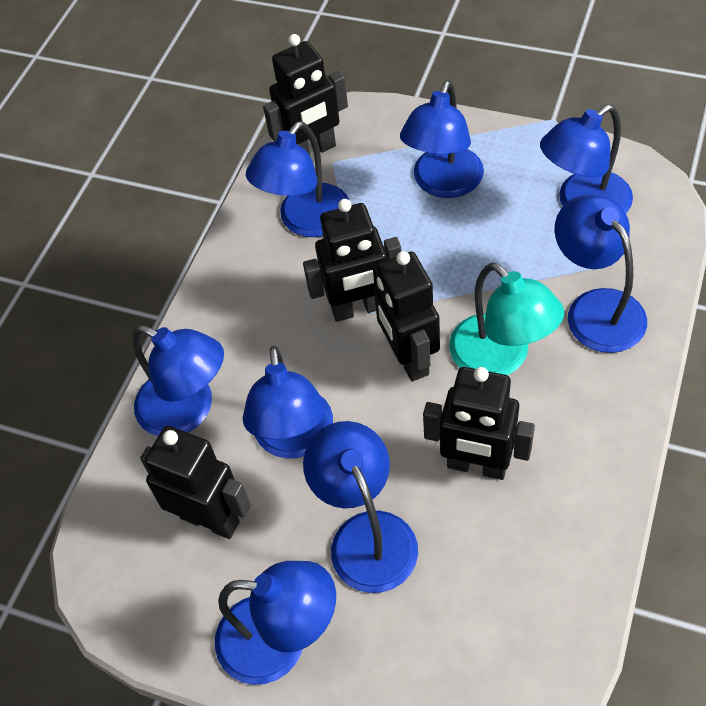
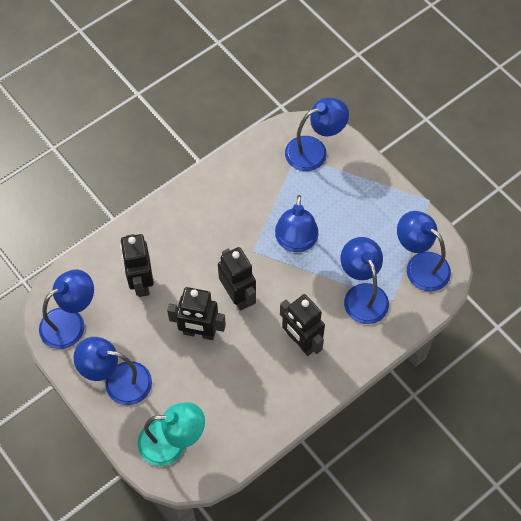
black robot: [140,426,251,539] [263,34,348,155] [303,199,401,322] [374,251,440,381] [423,367,535,480] = 5 -> [120,234,154,297] [167,287,226,340] [218,247,256,311] [280,294,325,356] = 4
blue lamp: [133,326,224,436] [215,561,336,685] [242,346,333,458] [246,121,349,237] [303,421,418,593] [400,80,484,198] [540,105,633,213] [555,195,647,353] = 8 -> [39,270,94,349] [74,337,152,405] [275,195,319,252] [285,98,349,171] [341,237,389,324] [397,211,451,292] = 6

